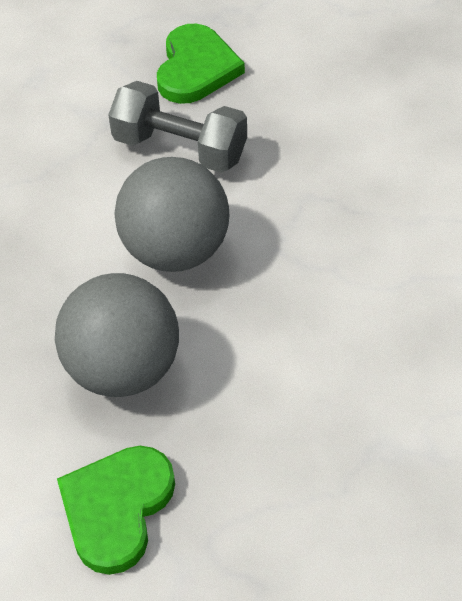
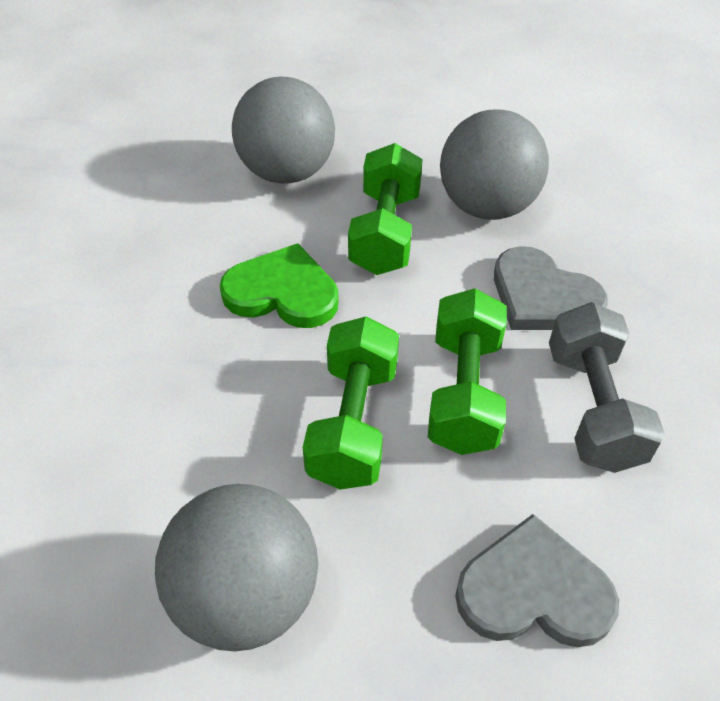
green dumbbell: none = 0 -> [303,317,399,489] [348,143,423,275] [428,288,507,455] = 3
green heart: [57,446,175,575] [157,24,245,104] = 2 -> [220,243,339,328] = 1
grey ball: [55,273,179,397] [114,157,229,272] = 2 -> [155,484,318,651] [232,77,335,183] [440,109,549,220] = 3
grey heart: none = 0 -> [455,514,619,647] [494,246,608,330] = 2

